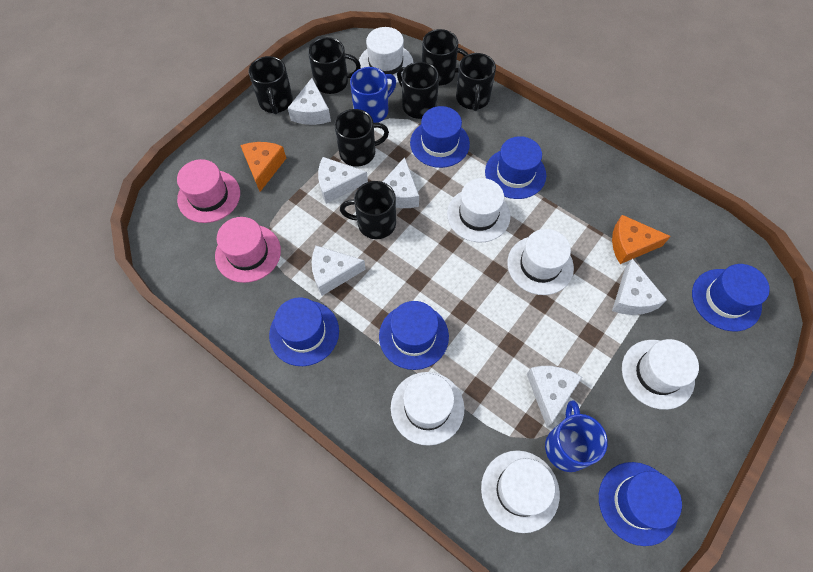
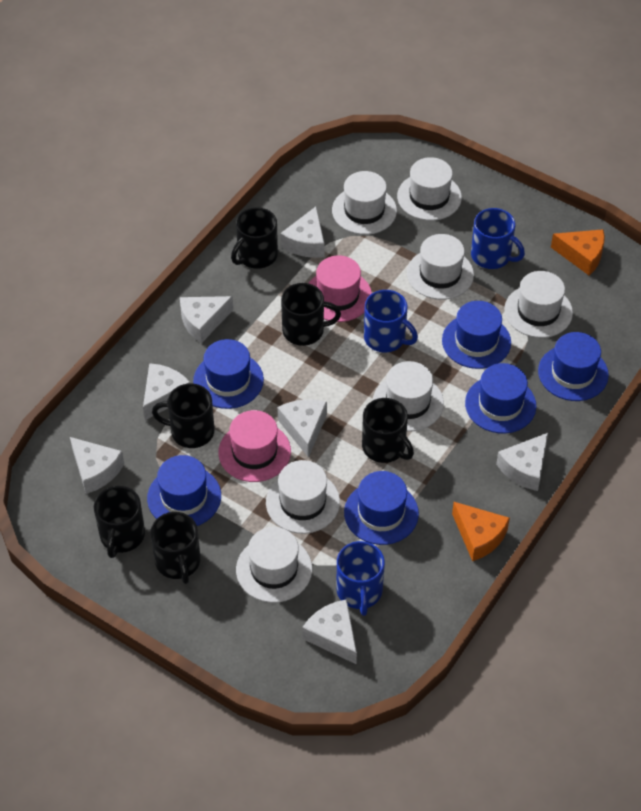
black mug: [249,56,293,114] [308,37,361,94] [334,109,389,167] [340,181,396,239] [397,62,439,119] [422,29,468,86] [456,53,496,111] = 7 -> [94,486,145,558] [150,512,201,584] [152,383,215,448] [231,207,278,269] [281,283,341,346] [362,398,414,463] = 6
blue mug: [350,67,396,123] [545,400,608,472] = 2 -> [337,541,385,616] [364,290,418,353] [471,208,525,269] = 3
white cheese: [288,78,331,125] [312,246,366,296] [318,157,368,204] [383,157,419,208] [527,366,582,428] [612,259,667,315] = 6 -> [70,437,124,494] [143,363,191,420] [180,296,234,343] [277,399,327,458] [280,207,324,258] [302,599,357,664] [496,433,548,491] = 7
white hat: [359,27,413,85] [391,372,464,446] [447,178,511,242] [481,450,560,533] [507,229,574,295] [622,339,699,410] = 6 -> [236,527,312,603] [266,460,340,534] [332,171,397,235] [373,361,444,432] [397,157,462,221] [407,234,474,300] [504,271,573,338] = 7

